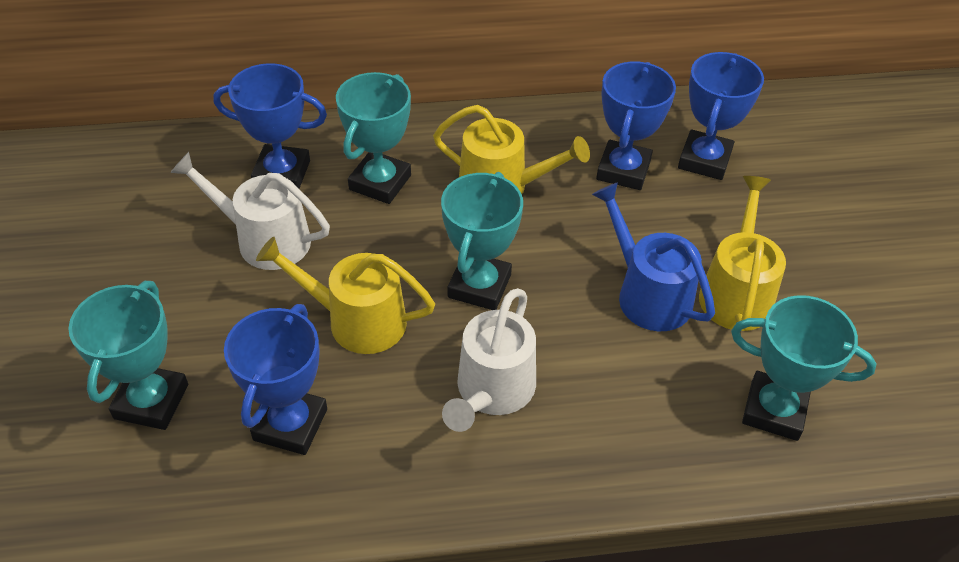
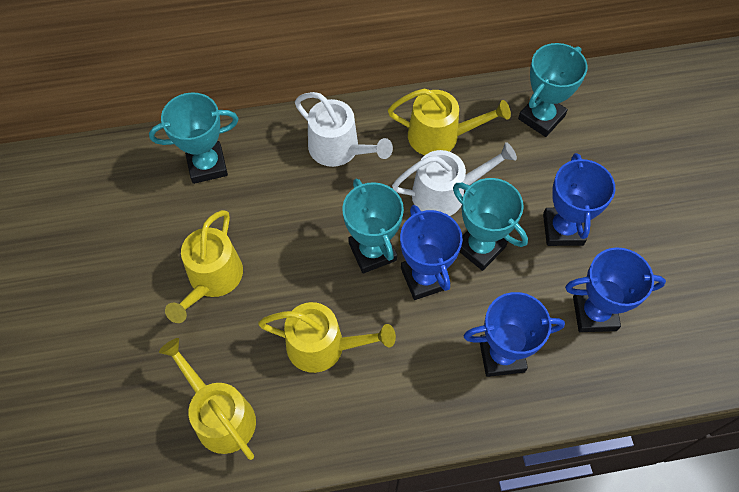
blue watering can: [592,182,715,331] = 1 -> none = 0
yellow watering can: [256,237,435,354] [433,105,590,194] [699,176,786,331] = 3 -> [159,338,256,460] [165,210,243,323] [258,302,396,373] [388,88,511,155] = 4

